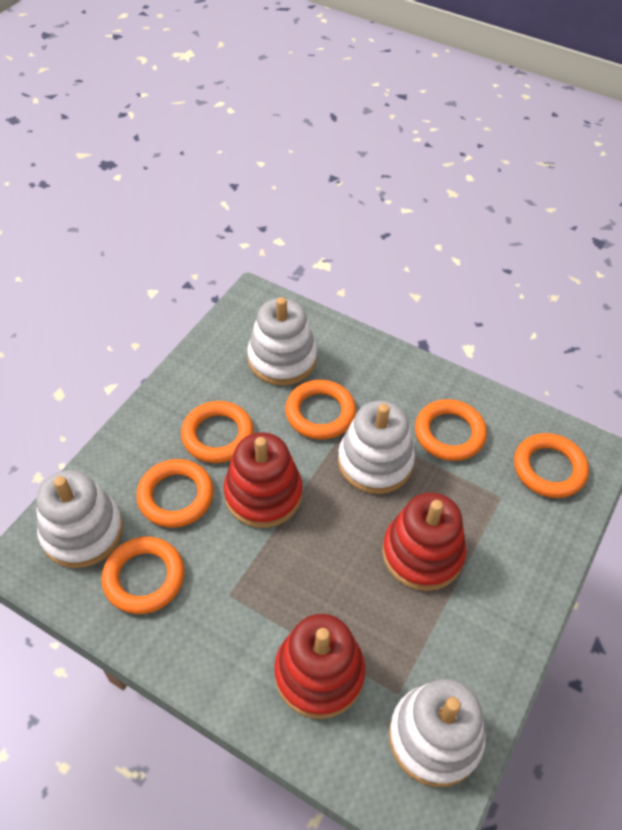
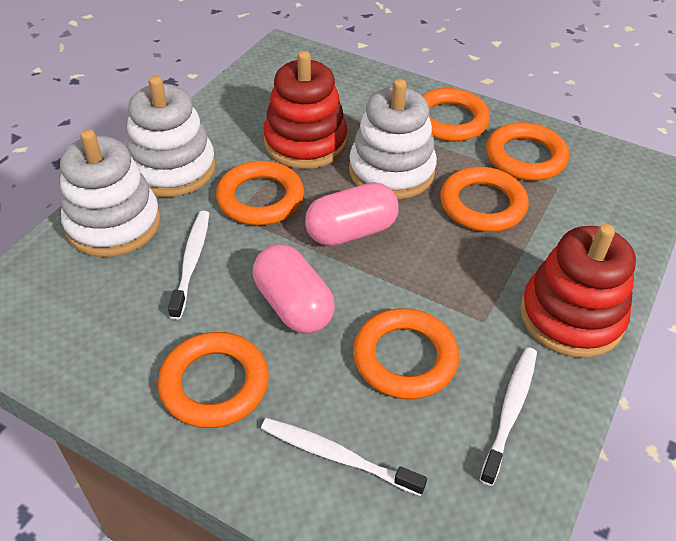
pink capsule: none = 0 -> [253,244,335,334] [305,182,399,246] = 2
red stacking toy: [224,432,303,528] [274,614,365,719] [382,492,466,591] = 3 -> [263,51,347,169] [520,224,636,358] = 2
white stacking toy: [36,470,123,568] [247,297,317,386] [338,401,415,494] [389,679,486,787] = 4 -> [60,129,161,257] [126,76,216,197] [349,79,437,199] = 3
white toothbrush: none = 0 -> [168,211,209,320] [261,418,427,496] [480,347,537,486] = 3

